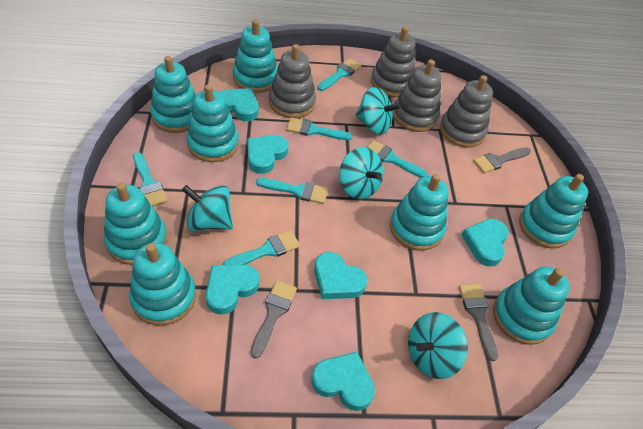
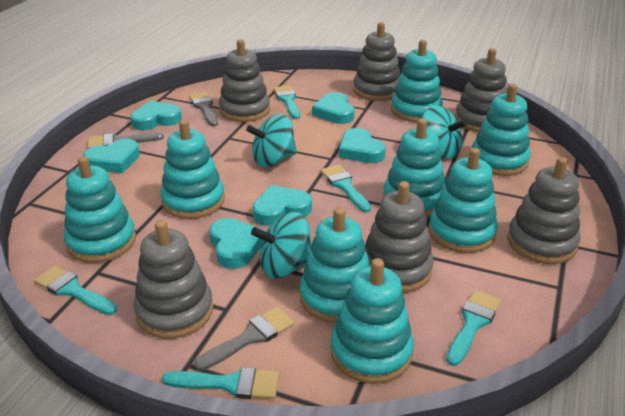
grey stacking toy: [269,44,316,118] [371,26,416,97] [393,59,441,132] [440,75,493,148] = 4 -> [133,220,213,339] [219,39,270,122] [353,22,400,101] [365,181,434,293] [455,48,507,132] [507,157,580,264] = 6
turquoise brush: [133,152,168,206] [223,230,300,265] [256,178,328,204] [286,117,352,140] [317,58,362,91] [366,140,428,178] = 6 -> [34,265,117,315] [162,367,279,399] [274,85,300,119] [321,165,371,212] [446,290,501,366] = 5
turquoise spinning top: [182,185,233,231] [339,147,384,200] [355,87,401,134] [408,312,468,379] = 4 -> [246,114,297,167] [251,212,312,279] [421,106,467,159] = 3

